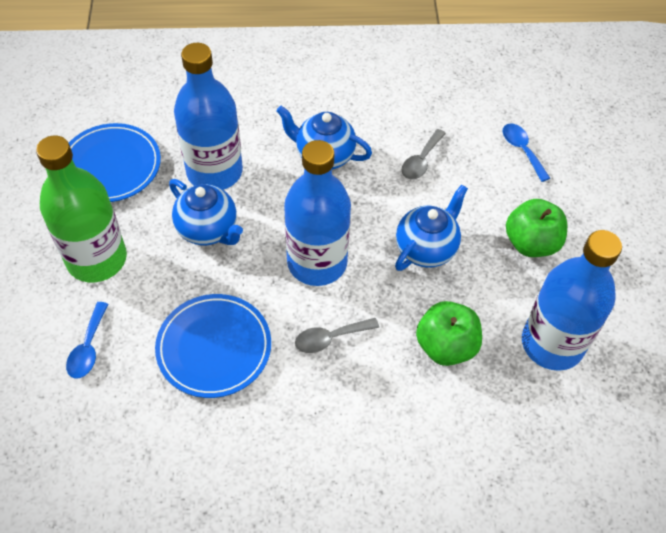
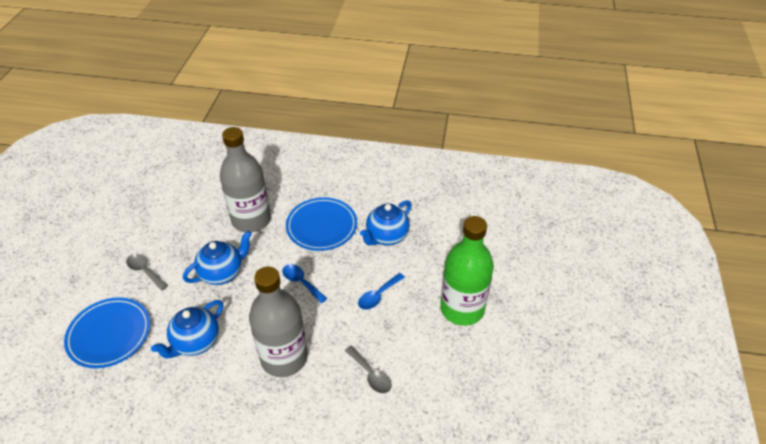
blue bottle: [174,43,243,190] [284,140,351,286] [522,230,622,371] = 3 -> none = 0
green apple: [416,301,482,366] [506,199,567,257] = 2 -> none = 0
grey bottle: none = 0 -> [220,127,271,232] [249,267,308,377] = 2

